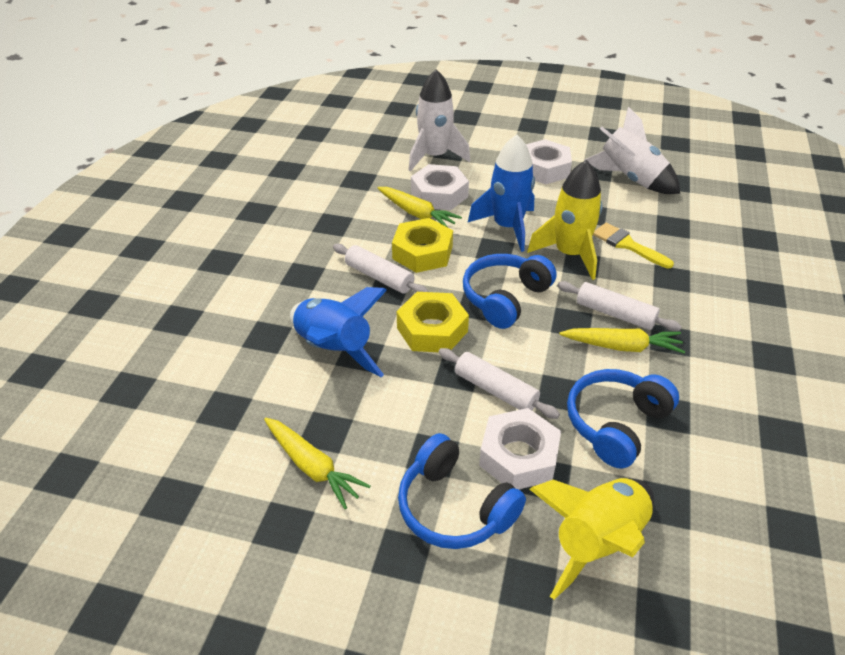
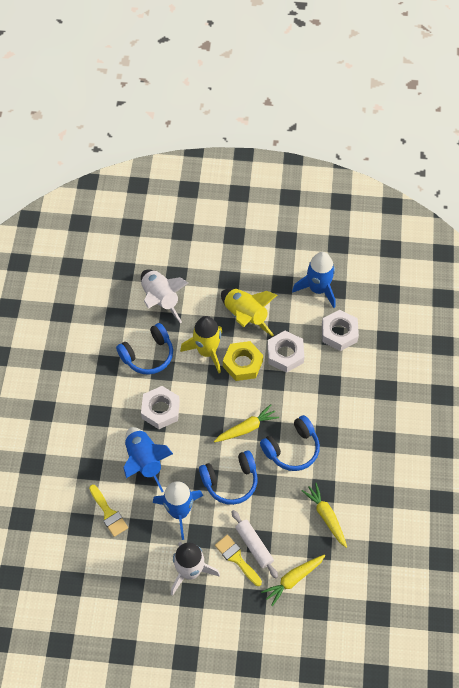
blue rocket: [290,287,387,377] [468,135,535,252] = 2 -> [123,427,173,492] [153,481,203,540] [292,252,335,308] = 3
white rolling pin: [333,244,429,293] [438,348,560,419] [557,281,682,331] = 3 -> [232,510,278,578] = 1
yellow brush: [593,223,674,268] = 1 -> [89,485,128,537] [215,535,262,586] = 2
yellow nut: [392,218,453,273] [396,292,469,352] = 2 -> [223,341,263,381] = 1

